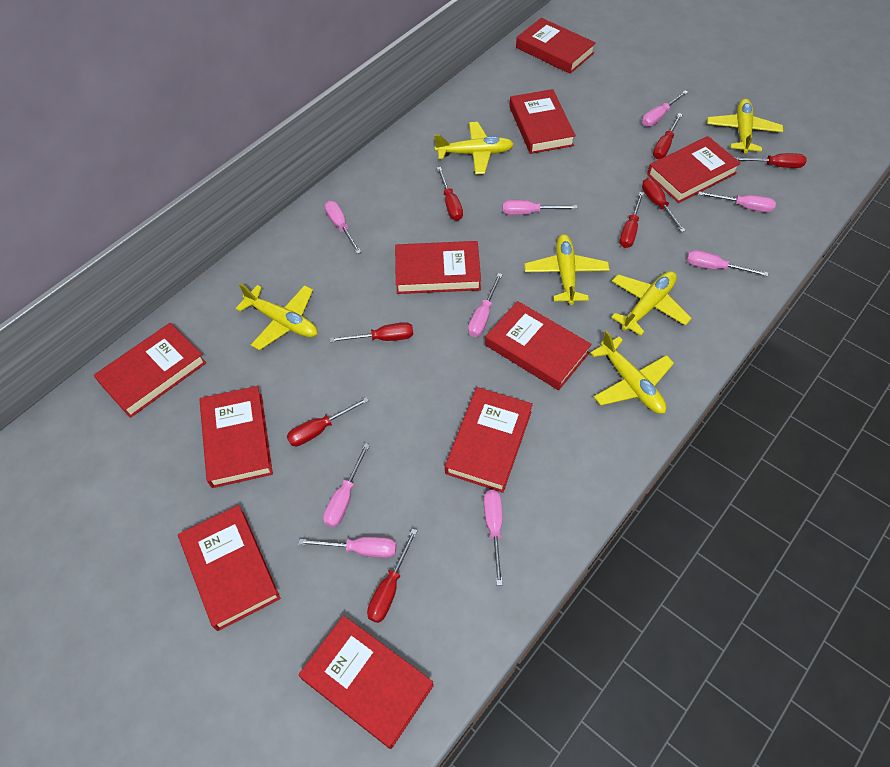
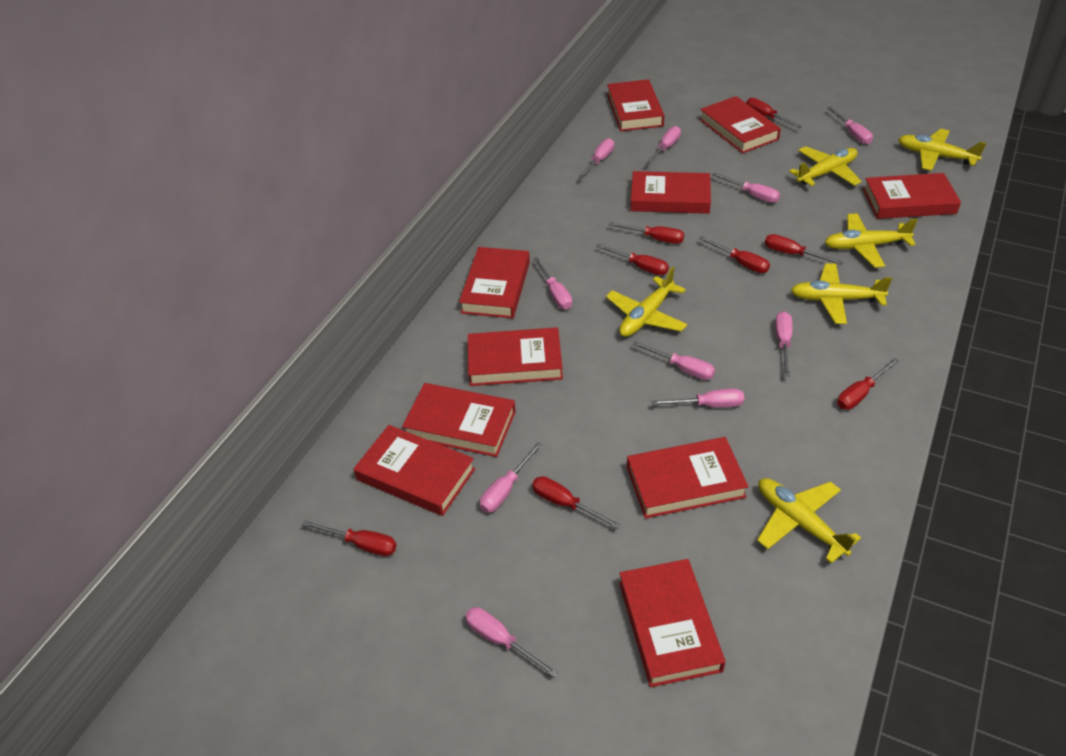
pink screwdriver: [298,537,396,558] [323,443,370,527] [325,201,361,254] [468,273,503,337] [484,490,503,585] [502,200,577,215] [642,90,688,127] [687,250,768,276] [698,191,776,212] = 9 -> [465,607,558,677] [480,442,542,513] [533,257,572,309] [578,138,614,179] [633,341,715,380] [646,126,681,165] [652,388,744,408] [712,173,780,203] [775,311,792,377] [827,107,873,144] = 10

